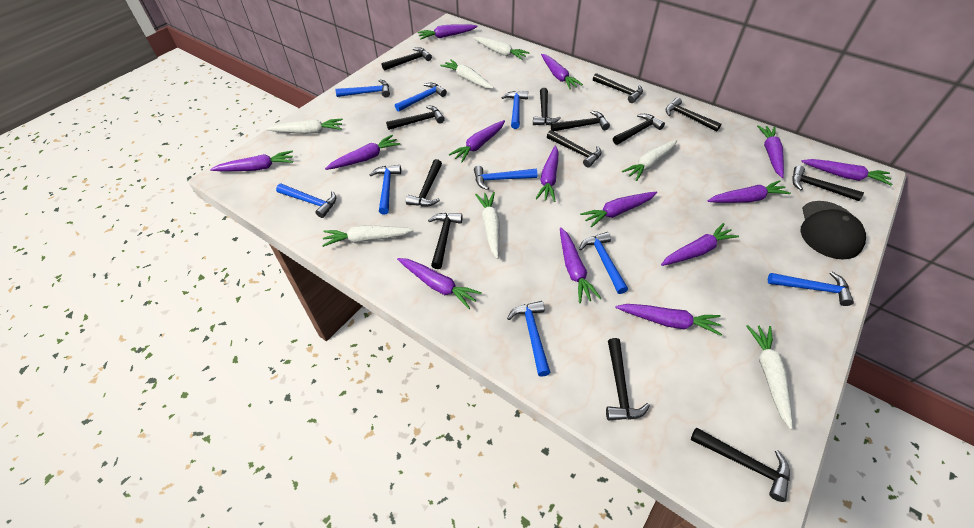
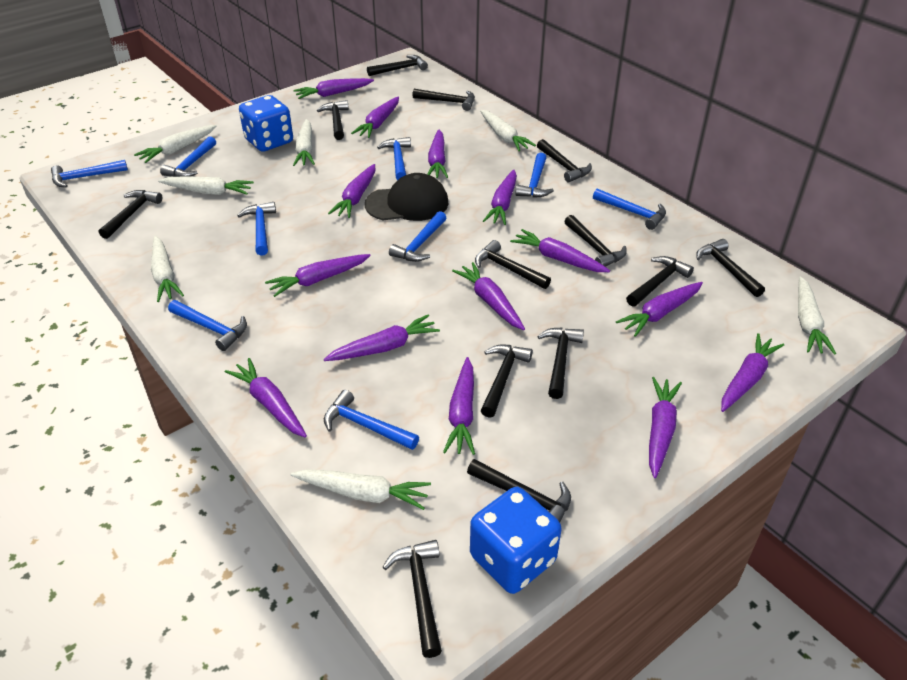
blue dice: none = 0 -> [239,95,293,152] [470,487,562,594] = 2

